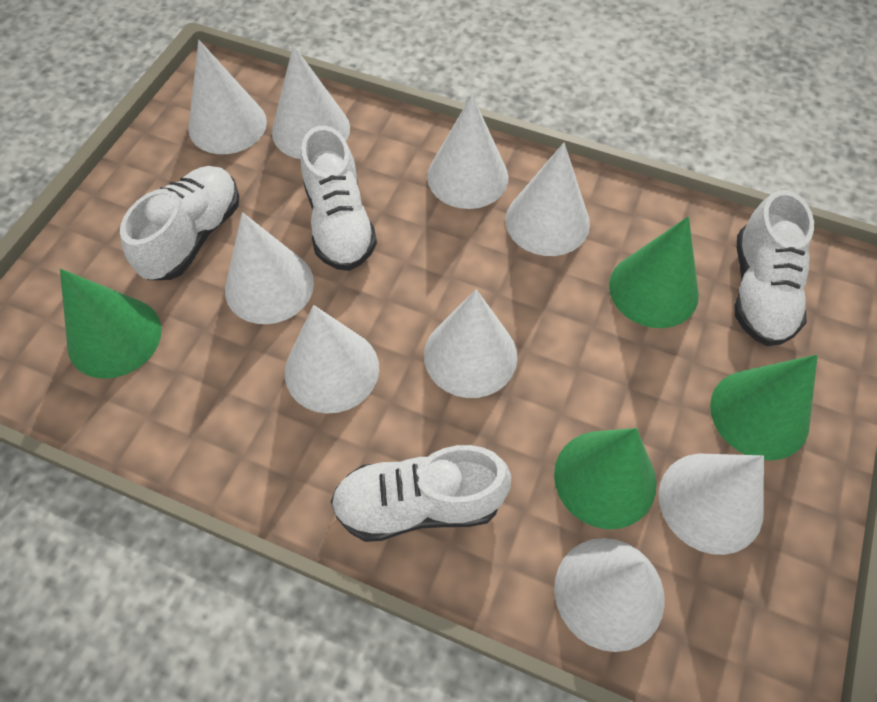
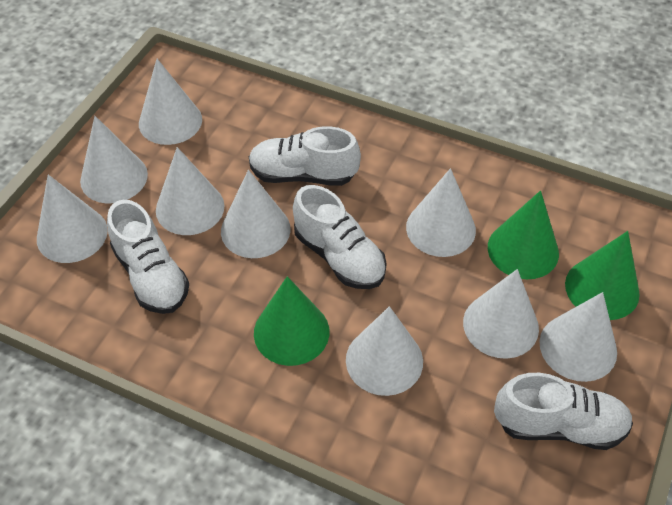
green cone: [60,269,161,379] [554,428,656,529] [609,216,699,328] [710,355,818,460] = 4 -> [254,276,329,366] [488,190,559,279] [565,231,640,320] = 3

